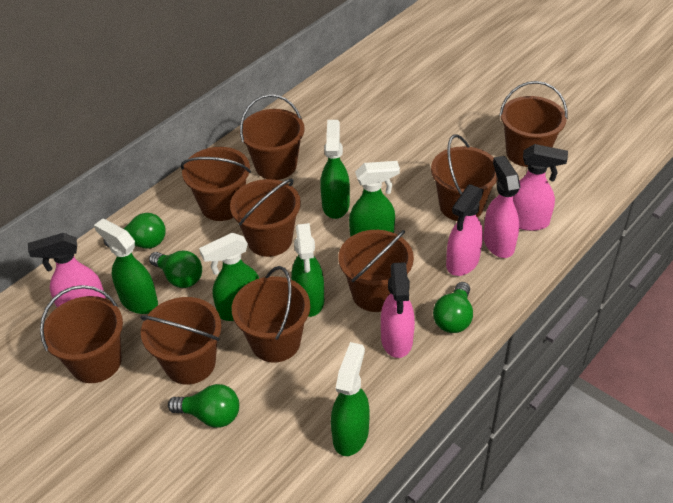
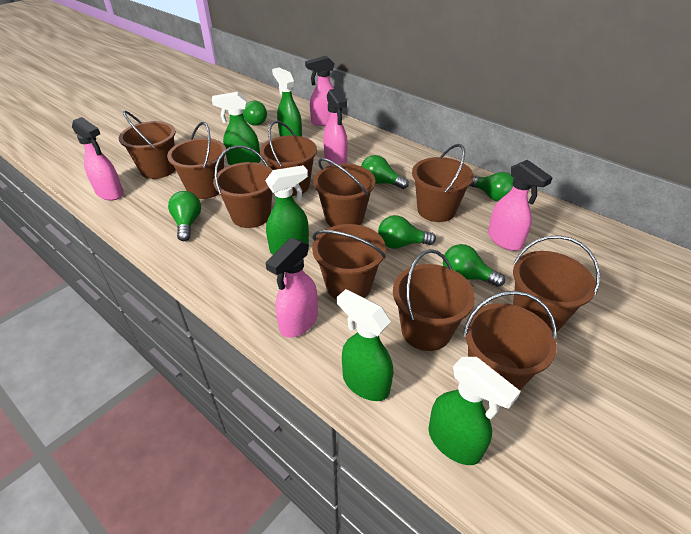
brown bucket: [40,285,123,383] [140,297,222,385] [180,147,251,221] [230,179,301,257] [232,266,310,363] [240,94,304,180] [338,230,414,312] [431,134,498,221] [499,81,568,167] = 9 -> [119,111,176,179] [167,122,226,199] [213,145,273,228] [260,120,317,196] [312,224,386,300] [313,158,375,227] [393,249,475,351] [412,144,474,222] [463,291,557,390] [513,235,600,331] = 10
green light bulb: [103,213,166,249] [149,251,202,288] [168,384,239,428] [433,282,473,333] = 4 -> [168,191,201,241] [243,101,267,126] [361,155,409,189] [378,215,436,249] [443,244,505,287] [470,172,514,202] = 6
green spray bottle: [94,219,158,314] [199,233,259,321] [291,223,324,317] [320,120,350,219] [331,342,370,456] [349,161,400,237] = 6 -> [212,92,261,165] [265,165,309,255] [272,67,302,137] [337,289,393,401] [428,357,521,465] = 5

